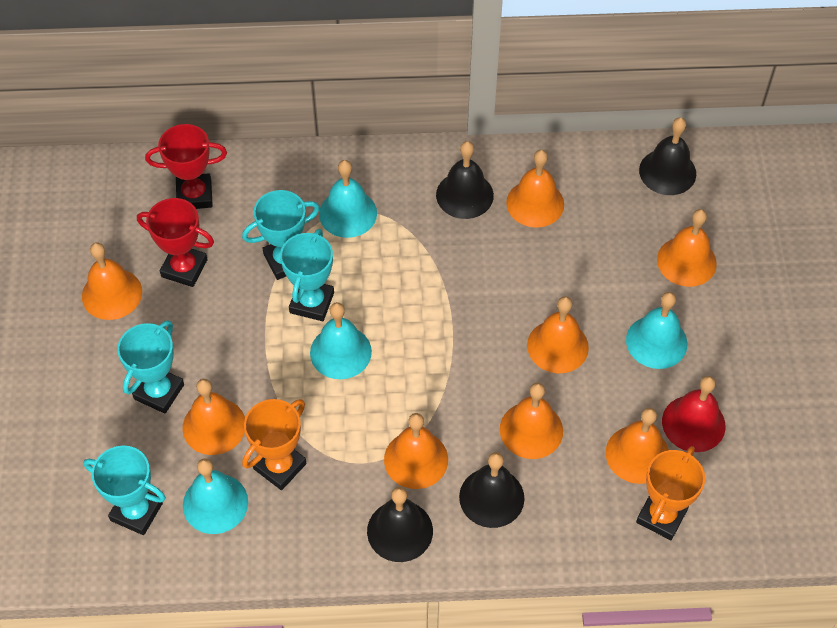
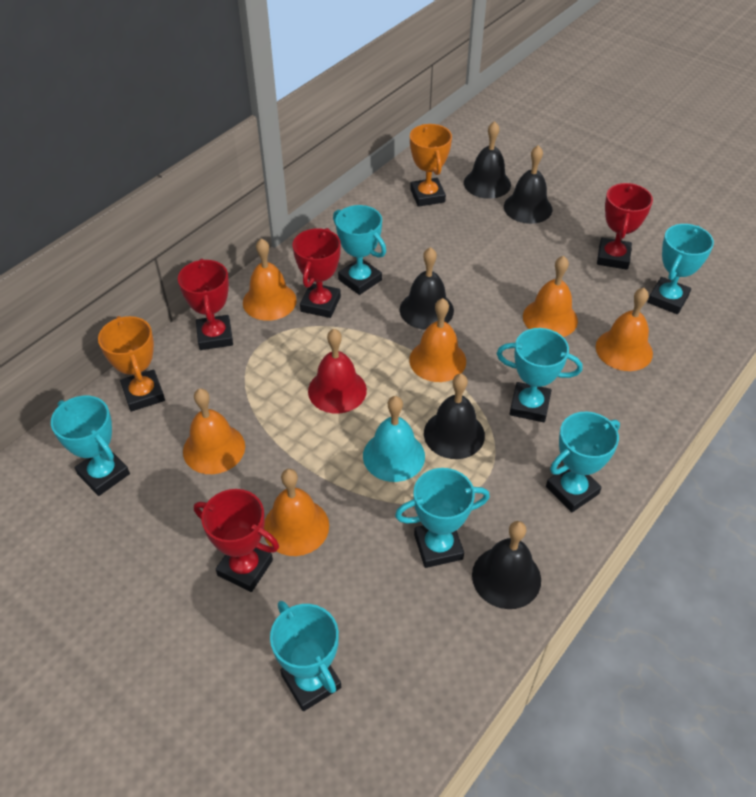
black bell: [367,487,433,562] [436,141,494,219] [459,452,525,528] [639,117,696,195] = 4 -> [400,247,454,330] [424,374,485,459] [464,121,511,199] [472,521,541,609] [504,145,552,224] = 5
orange bell: [82,243,142,320] [183,379,245,455] [384,413,448,489] [500,383,563,459] [506,150,564,228] [527,296,589,373] [606,408,669,484] [657,209,716,287] = 8 -> [183,388,245,474] [243,238,297,321] [264,469,329,556] [409,298,466,382] [523,256,578,337] [596,288,653,371] = 6
red trophy: [137,198,214,287] [145,124,227,209] = 2 -> [178,258,233,350] [194,489,279,592] [293,228,341,318] [597,183,653,270] = 4
turquoise bell: [183,458,248,534] [310,302,372,379] [319,160,377,238] [626,292,687,369] = 4 -> [363,396,425,482] = 1
turquoise trophy: [83,446,166,535] [117,320,184,414] [242,190,320,280] [280,229,334,321] = 4 -> [51,396,130,496] [270,601,341,711] [333,205,386,295] [395,468,490,568] [497,328,582,422] [546,412,620,512] [648,224,714,314] = 7

